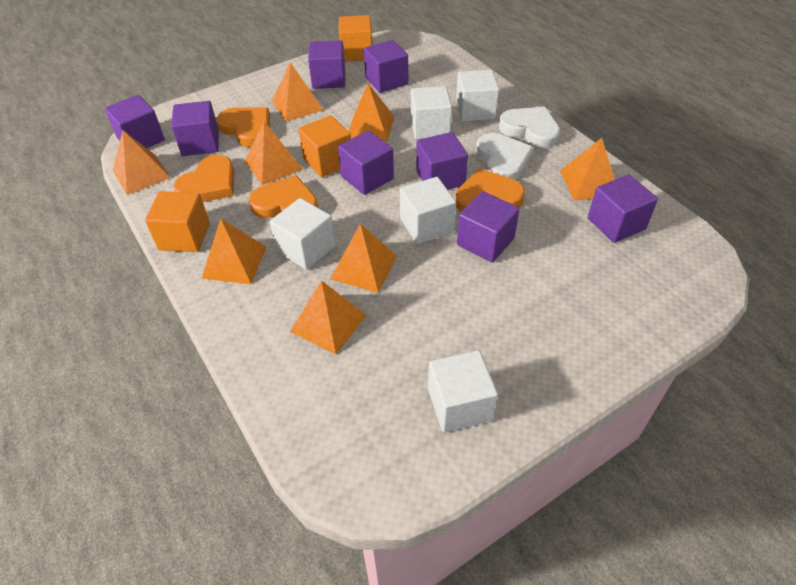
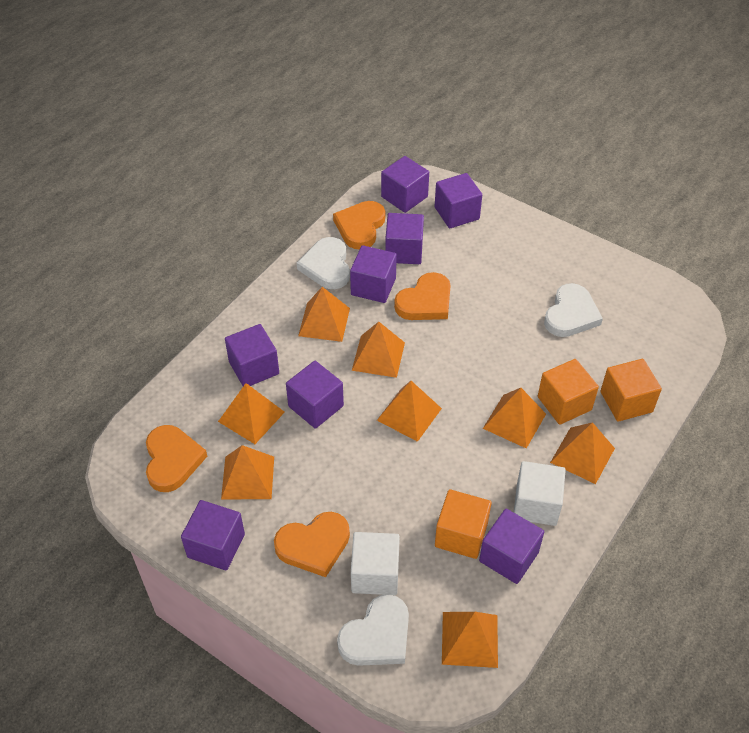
white cube: [270,198,335,270] [400,177,456,244] [411,86,452,139] [428,350,498,433] [456,69,499,122] = 5 -> [351,532,400,595] [514,461,566,526] = 2
white heart: [476,133,534,180] [499,107,560,148] = 2 -> [297,237,350,289] [337,594,409,666] [544,283,603,337] = 3

